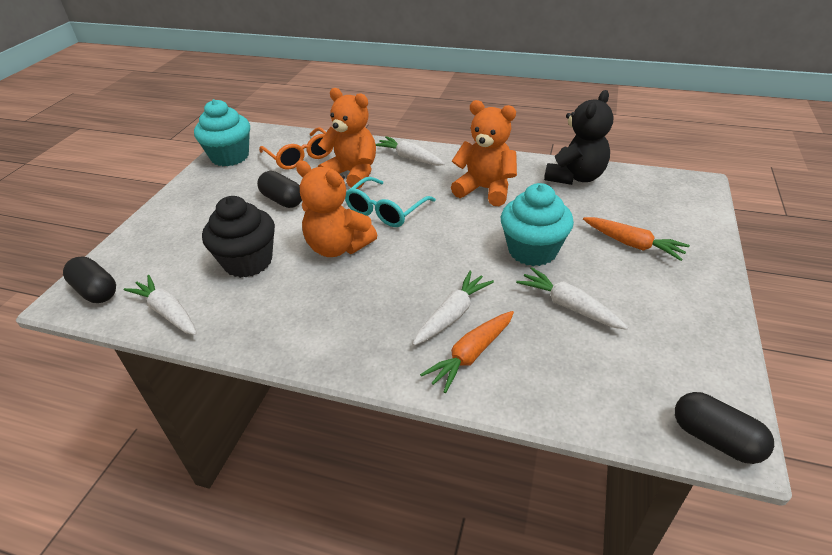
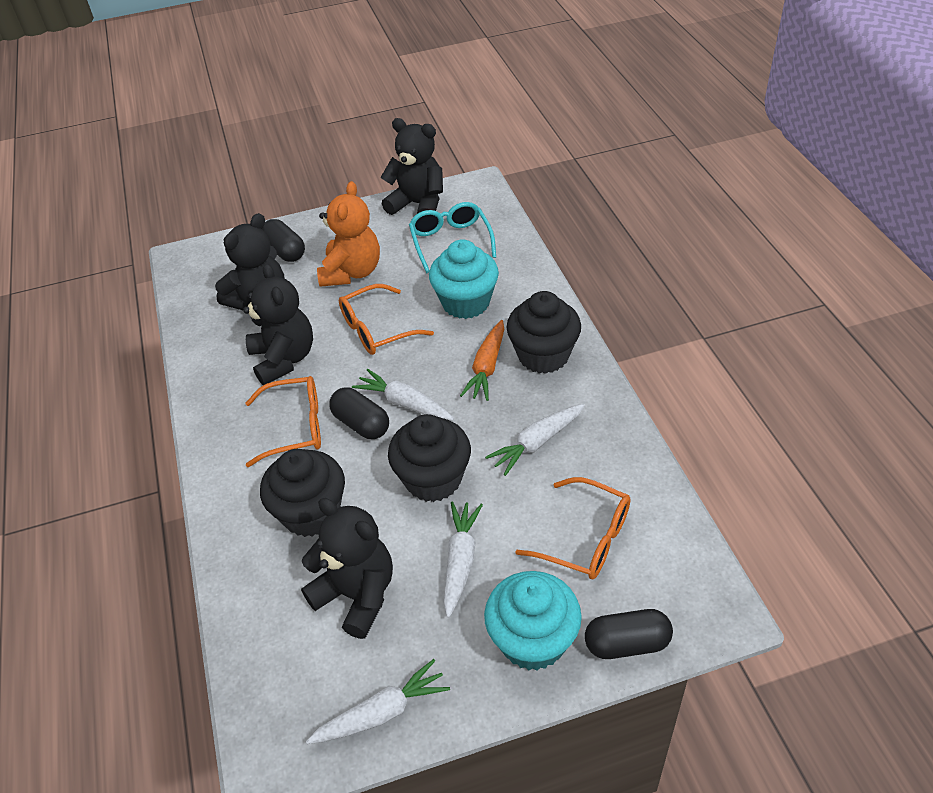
black cupcake: [202,196,275,278] = 1 -> [260,449,345,537] [388,414,471,502] [506,291,581,374] = 3
black teddy bear: [544,90,613,185] = 1 -> [215,213,285,310] [243,263,313,385] [301,498,393,639] [380,118,443,215] = 4
orange carrot: [420,311,514,393] [583,217,690,261] = 2 -> [460,320,504,401] = 1
orange glasses: [259,127,334,170] = 1 -> [245,376,321,467] [339,284,434,355] [515,477,631,579] = 3
orange teddy bear: [296,160,377,257] [318,88,376,189] [451,100,517,206] = 3 -> [317,181,380,287] = 1

